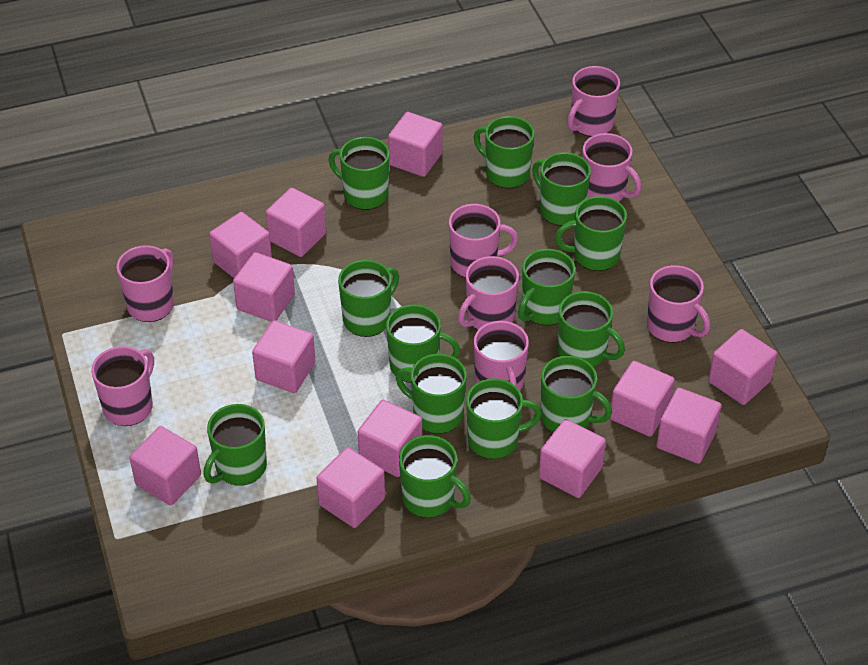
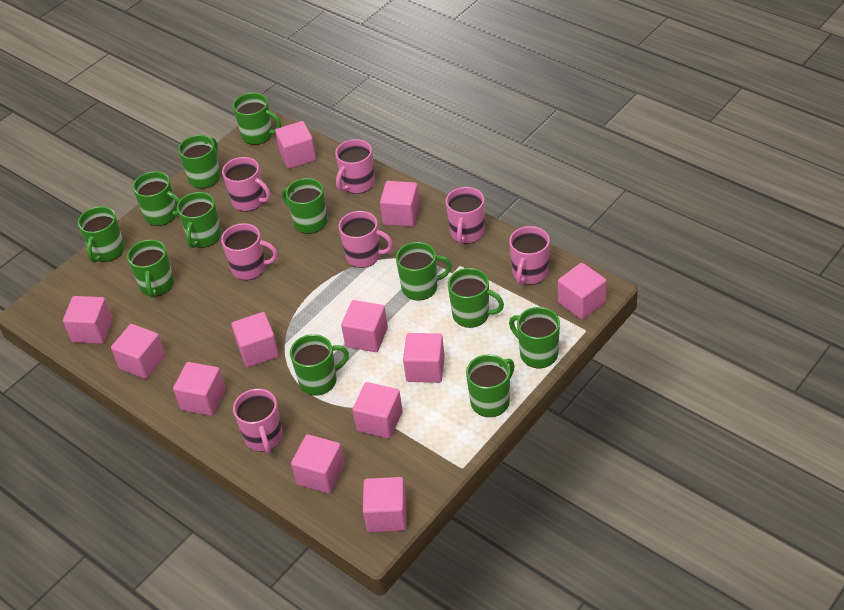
green mug: [203,404,267,486] [329,137,389,210] [338,260,399,337] [386,304,460,383] [396,354,467,434] [399,435,471,518] [466,378,542,459] [474,116,534,189] [518,249,575,325] [532,152,591,226] [541,356,612,433] [555,196,627,271] [558,291,625,367] = 13 -> [78,206,125,263] [127,239,174,298] [133,171,180,226] [177,192,221,248] [178,135,221,189] [233,93,281,145] [282,178,327,234] [290,334,349,396] [396,242,452,301] [448,268,504,328] [466,354,515,417] [509,307,560,368] = 12
pink mug: [91,346,154,426] [116,245,174,322] [449,204,518,278] [458,256,519,330] [474,321,529,391] [567,66,620,137] [582,133,642,202] [647,265,710,343] = 8 -> [221,223,278,280] [222,157,271,212] [233,389,283,454] [335,139,375,194] [339,211,393,268] [446,187,485,244] [509,226,550,285] = 7

